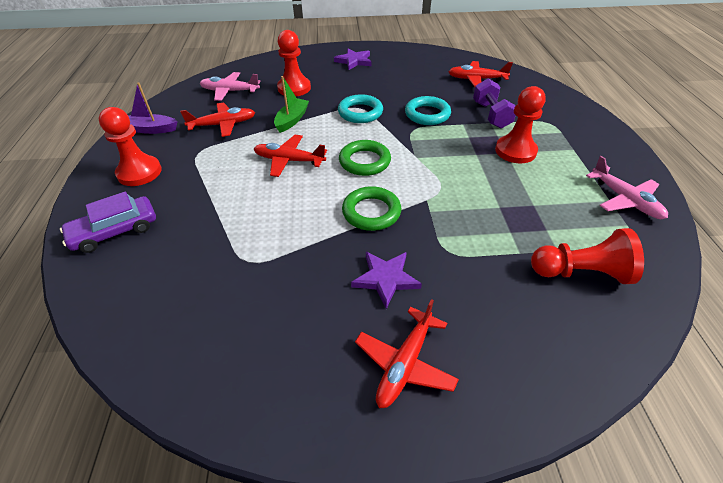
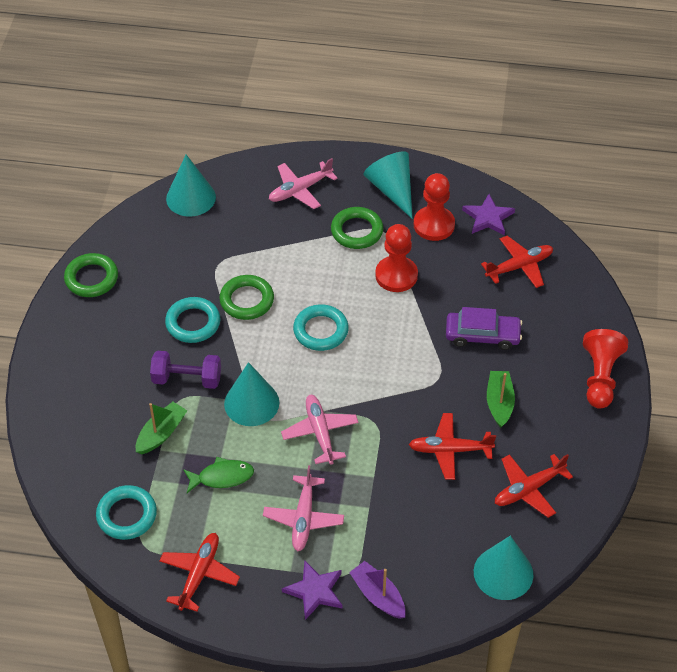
green boat: [274,76,309,133] = 1 -> [136,402,187,454] [487,371,515,428] = 2
green fish: none = 0 -> [183,457,254,493] = 1
green ring: [339,140,391,176] [342,186,401,231] = 2 -> [64,253,118,297] [219,275,274,320] [331,207,383,249] = 3
pink plane: [200,72,260,101] [586,156,668,219] = 2 -> [263,465,344,551] [269,158,338,209] [281,395,359,465] = 3
red pawn: [99,107,162,186] [277,30,311,96] [495,86,546,163] [531,228,644,284] = 4 -> [375,224,418,292] [414,173,455,241] [583,329,628,409] = 3
turquoise cone: none = 0 -> [166,155,216,217] [224,362,279,426] [363,151,413,219] [474,536,534,600] = 4
turquoise ring: [338,94,383,123] [405,96,451,125] = 2 -> [96,485,157,540] [165,297,220,343] [293,304,349,351] = 3

